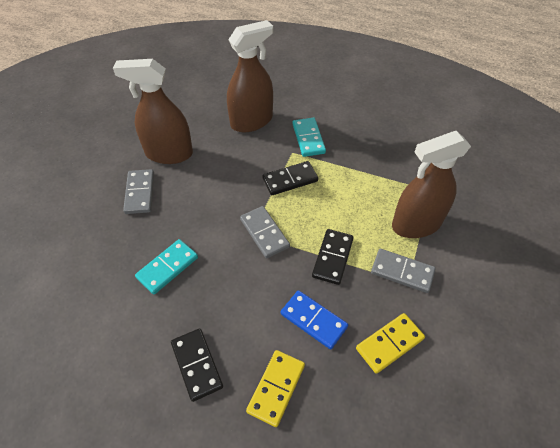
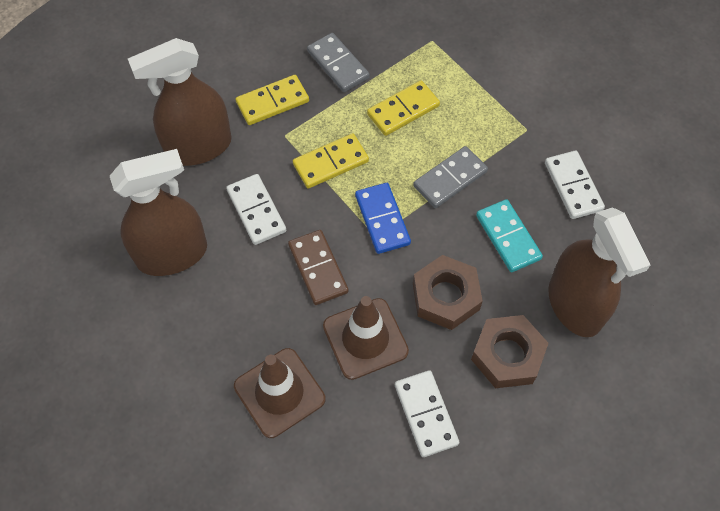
black domino: [171,329,223,402] [262,161,318,195] [312,229,354,285] = 3 -> none = 0
brown domino: none = 0 -> [288,230,349,305] = 1
brown nut: none = 0 -> [413,255,483,330] [471,315,549,388] = 2
brown traffic cone: none = 0 -> [234,348,326,438] [323,296,409,380] = 2
grey domino: [123,169,154,214] [240,206,290,259] [371,249,436,293] = 3 -> [307,33,370,92] [413,146,488,208] = 2
turquoise domino: [135,239,198,294] [292,118,326,157] = 2 -> [476,199,543,272] = 1
white domino: none = 0 -> [226,174,286,245] [395,370,459,457] [545,151,605,219] = 3
yellow domino: [246,350,305,427] [356,313,425,374] = 2 -> [235,75,309,125] [293,133,369,188] [367,81,440,136] = 3

